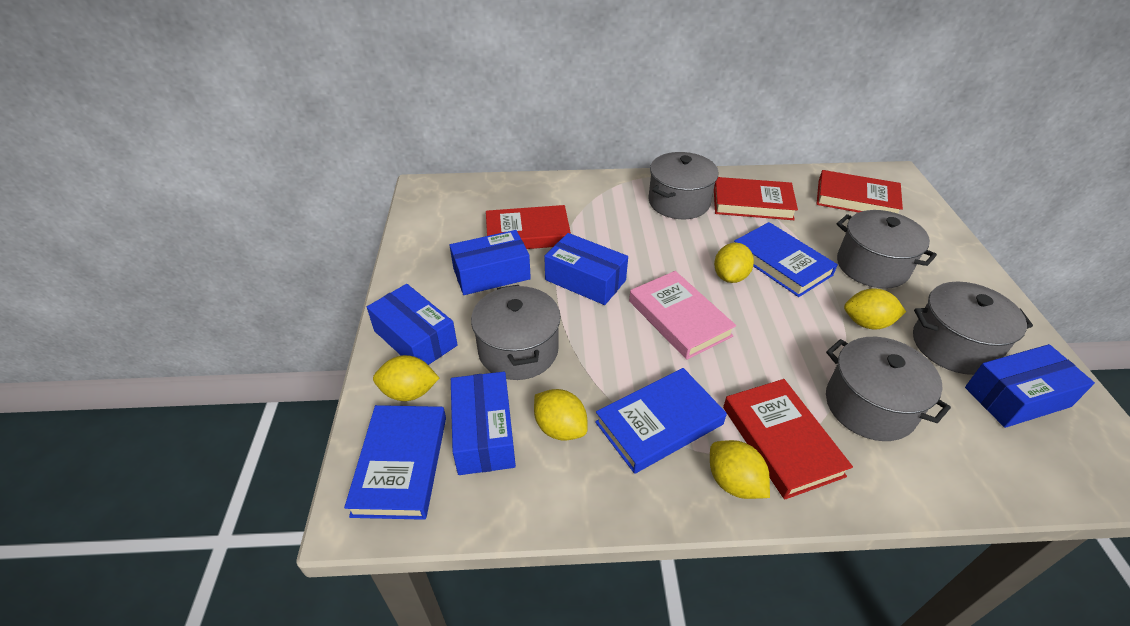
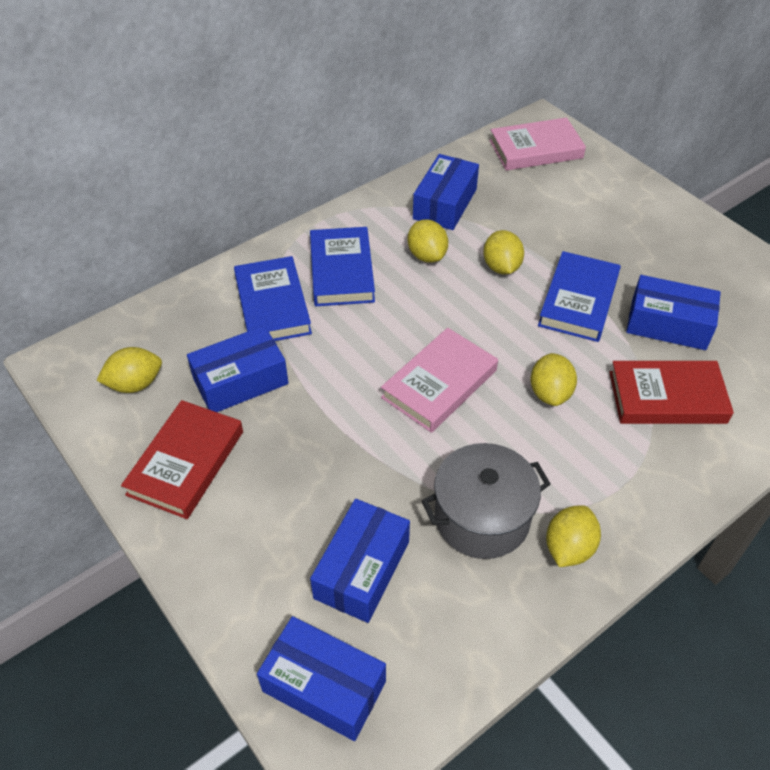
grey pot: [471,285,561,380] [648,152,719,219] [826,337,951,441] [837,210,937,289] [913,282,1033,375] = 5 -> [422,443,551,559] = 1
pink book: [629,271,736,360] = 1 -> [381,328,498,433] [489,117,586,171] = 2
red book: [486,205,571,249] [714,177,798,220] [723,379,853,499] [817,170,903,214] = 4 -> [121,400,243,519] [609,361,734,424] = 2

